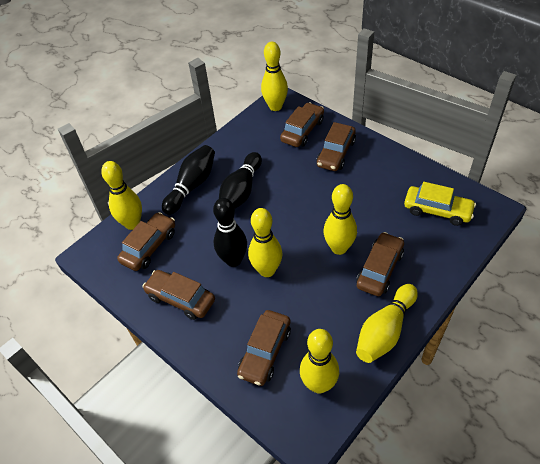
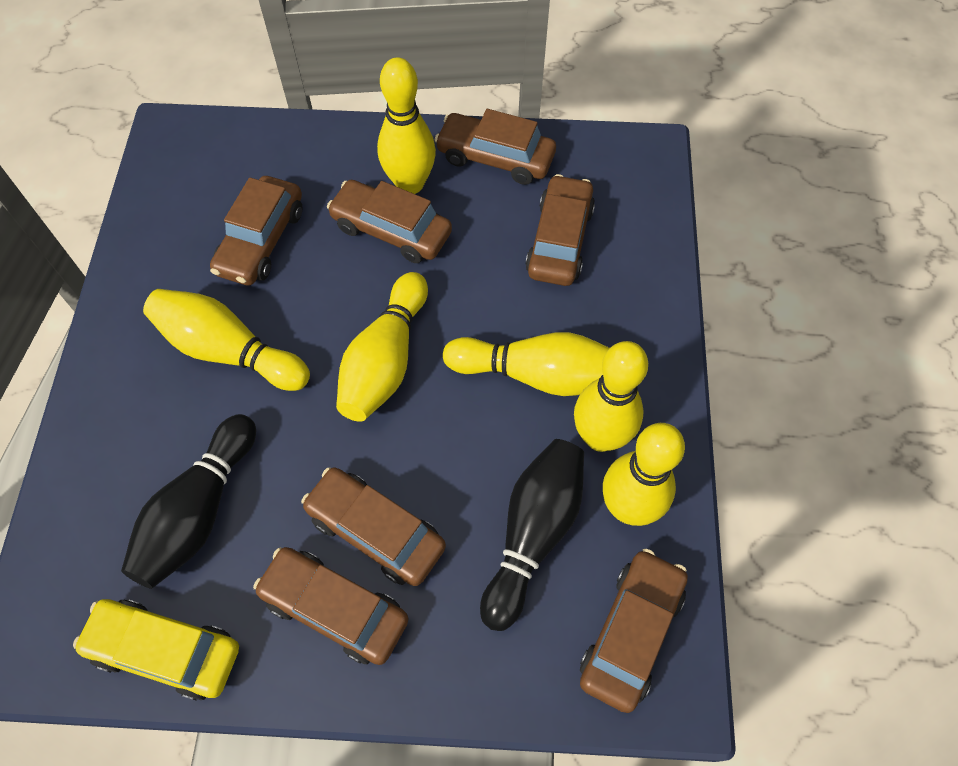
black bowling pin: [162,145,215,215] [213,198,247,267] [219,152,262,209] = 3 -> [121,414,256,589] [480,439,584,631] = 2
brown car: [117,212,175,271] [142,270,215,320] [237,310,291,386] [280,102,324,147] [317,122,356,171] [356,232,404,296] = 6 -> [210,176,303,285] [253,547,408,665] [301,467,446,586] [327,180,452,263] [435,109,556,185] [525,174,595,286] [580,549,688,713] = 7

